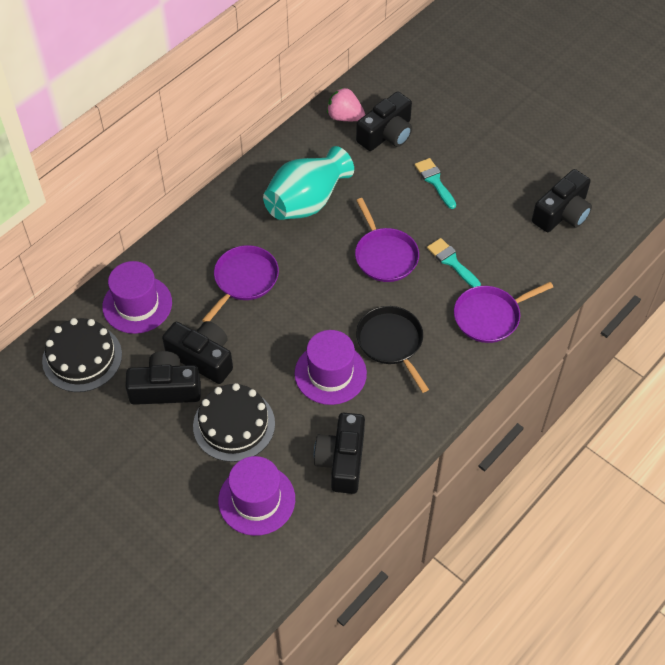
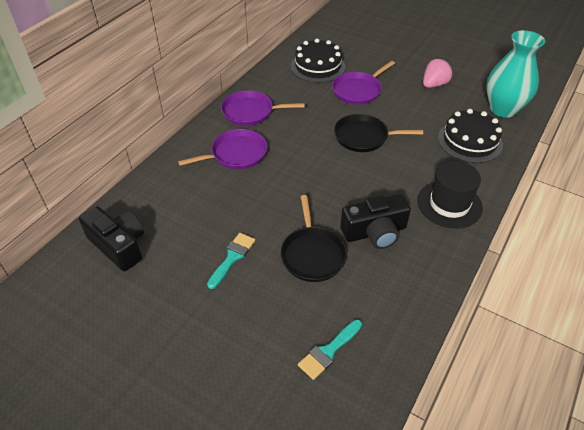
black camera: [125,351,201,405] [162,321,233,384] [314,413,365,494] [356,92,412,151] [532,169,592,232] = 5 -> [79,206,144,271] [340,194,411,249] = 2
black hat: none = 0 -> [417,161,483,229] = 1
black pan: [356,306,429,393] = 1 -> [280,195,347,282] [334,114,423,152] = 2
purple hat: [102,261,172,334] [218,456,295,536] [294,330,367,405] = 3 -> none = 0

